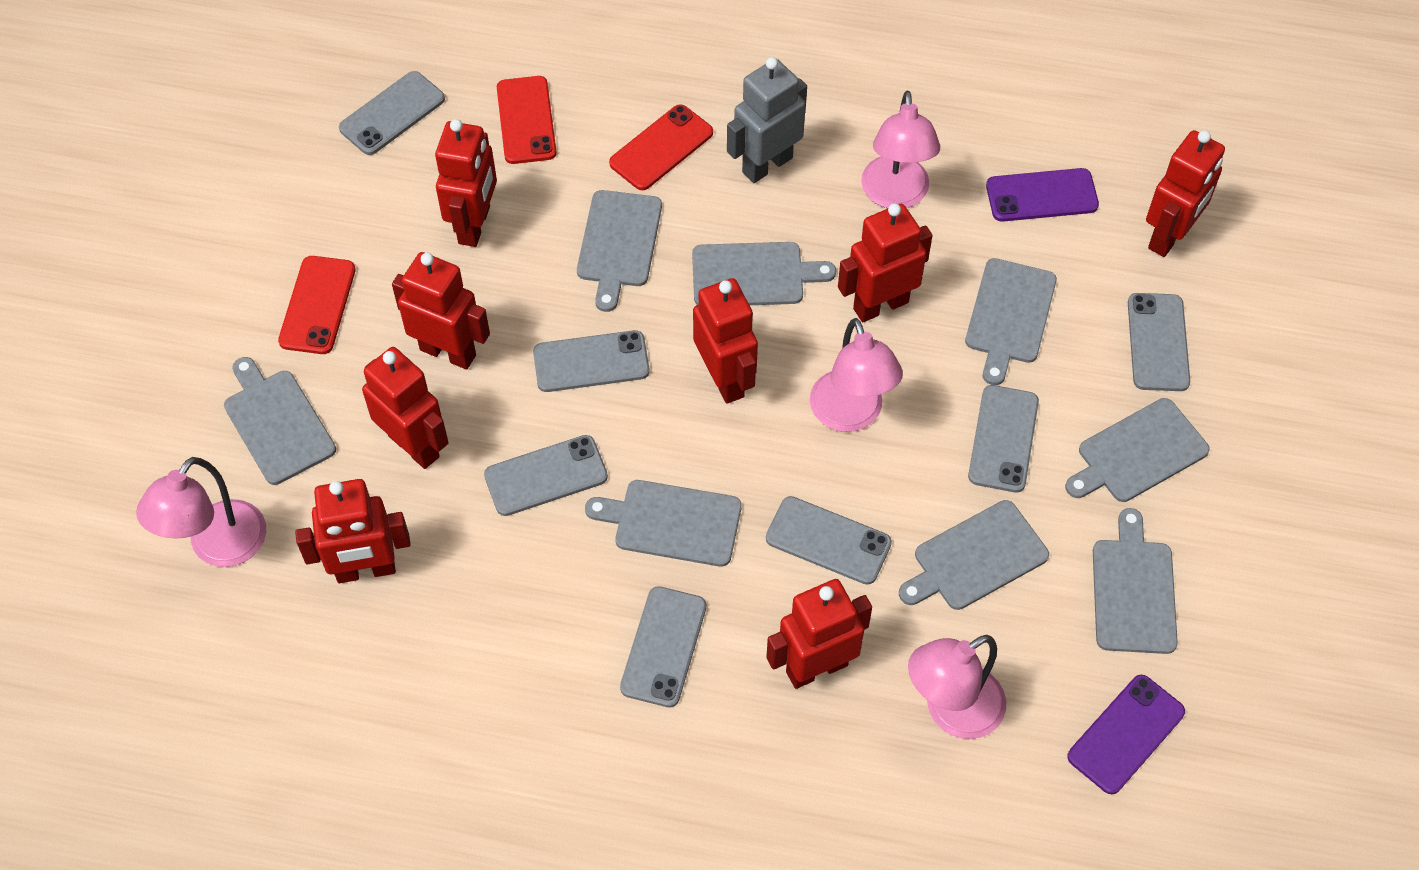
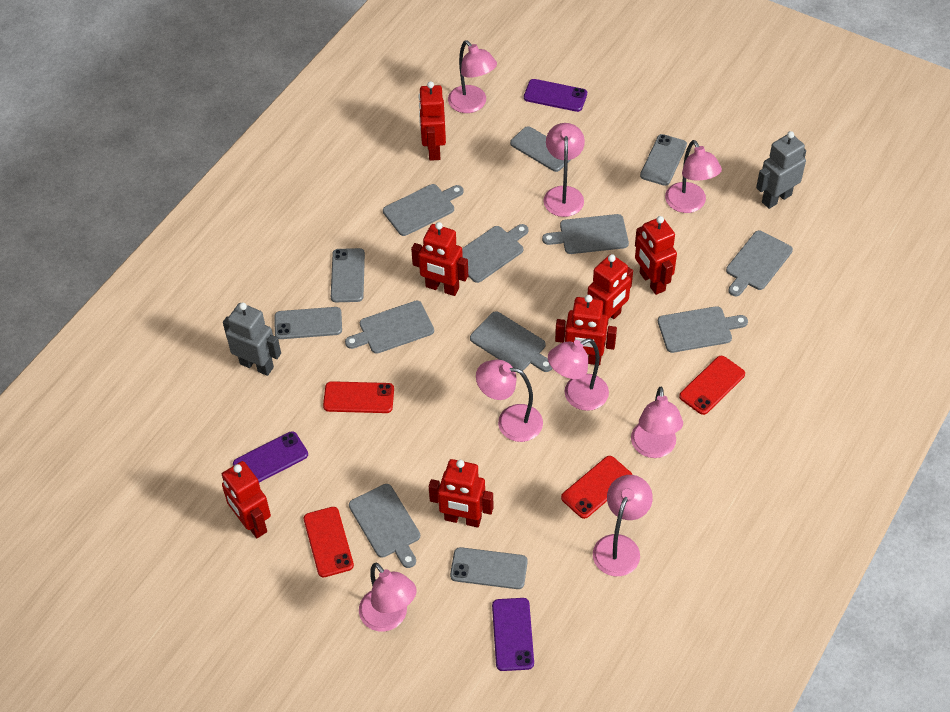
grey phone: [339,71,445,155] [484,435,608,516] [533,330,650,392] [620,586,706,707] [766,496,892,585] [968,385,1039,492] [1128,293,1190,391] = 7 -> [275,307,342,339] [331,248,365,302] [450,547,528,589] [510,126,570,172] [640,134,687,186] = 5
grey robot: [727,57,807,183] = 1 -> [223,302,281,376] [756,131,806,209] = 2
pink lamp: [136,457,266,567] [810,318,903,432] [861,90,940,208] [908,635,1006,739] = 4 -> [359,563,417,631] [448,40,497,113] [476,360,543,442] [544,123,585,217] [548,338,609,411] [593,475,653,576] [631,387,683,458] [665,140,722,213] = 8
purple phone: [986,168,1099,222] [1067,675,1185,794] = 2 -> [233,431,308,482] [492,598,534,671] [524,79,587,112] = 3
red phone: [278,256,356,354] [497,76,557,164] [609,104,713,190] = 3 -> [304,507,354,577] [323,381,394,413] [561,456,632,519] [679,356,745,415] = 4
red robot: [295,479,411,583] [362,347,449,469] [392,252,490,369] [435,119,497,247] [693,278,758,404] [766,579,872,689] [838,203,933,322] [1146,130,1225,257] = 8 -> [222,461,271,538] [411,222,468,296] [418,81,446,161] [429,459,493,528] [555,295,617,365] [587,254,633,326] [635,216,677,295] = 7

